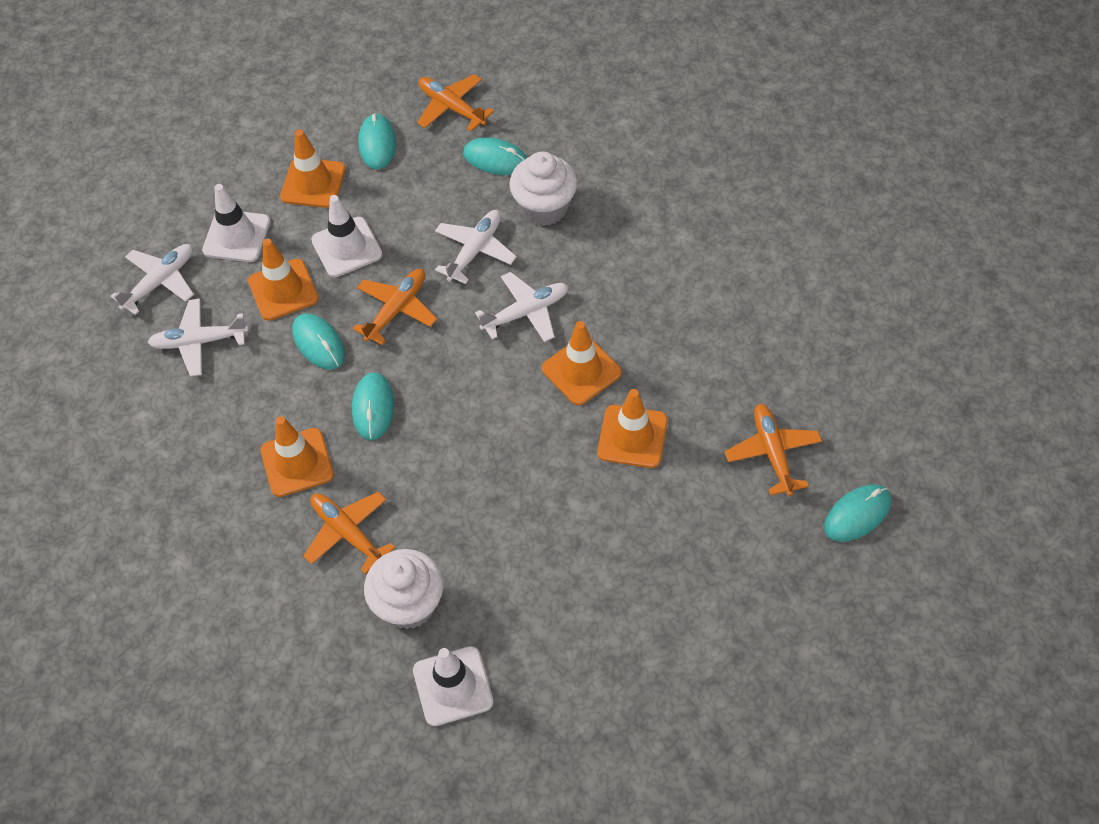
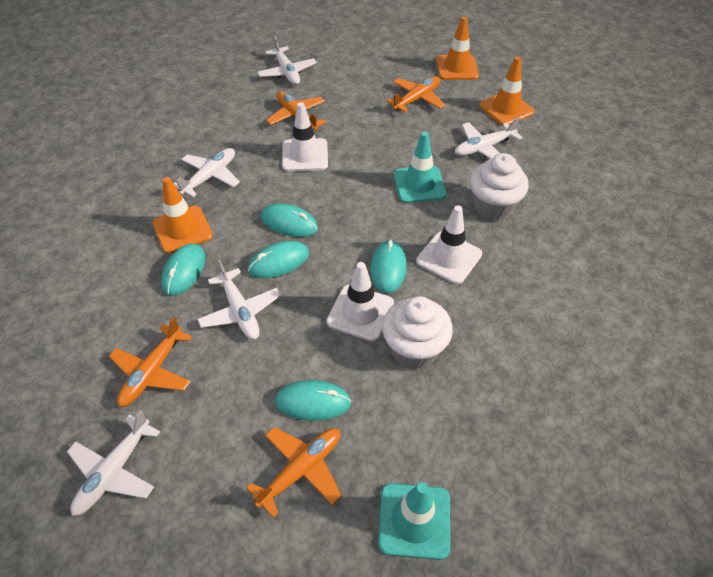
orange traffic cone: [248,239,319,321] [260,416,334,497] [280,129,346,208] [542,321,622,405] [597,389,668,468] = 5 -> [152,177,213,254] [436,16,479,80] [479,56,534,126] = 3
turquoise traffic cone: none = 0 -> [378,482,450,560] [393,132,447,203] = 2
white plane: [111,244,194,315] [147,299,248,376] [435,210,517,284] [475,272,568,342] = 4 -> [67,410,160,516] [174,148,240,197] [197,260,281,340] [257,36,317,85] [455,117,522,159] = 5

